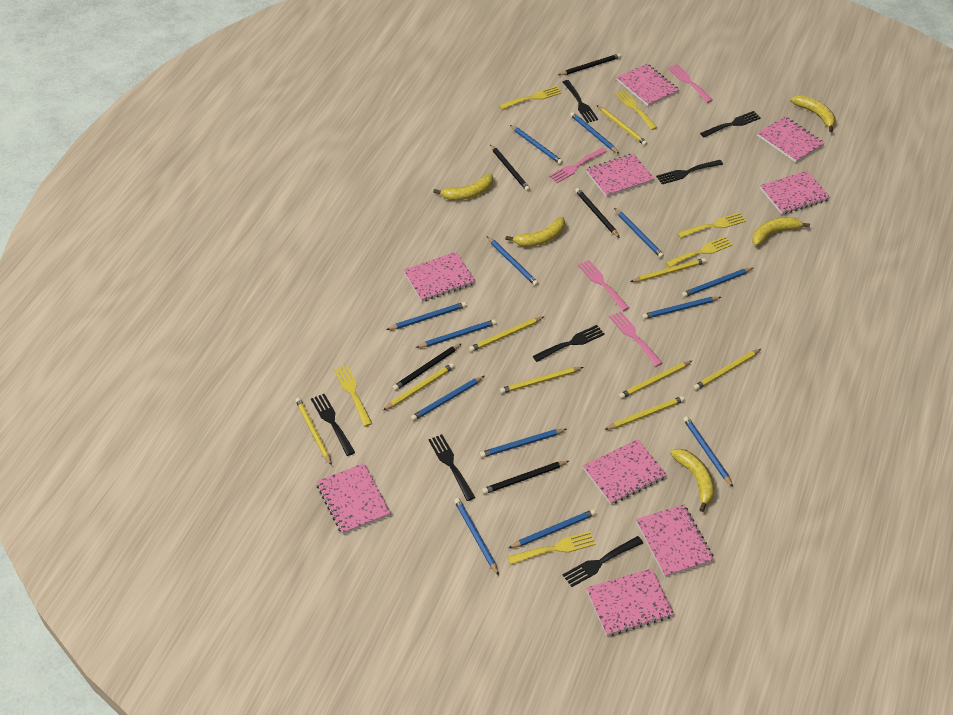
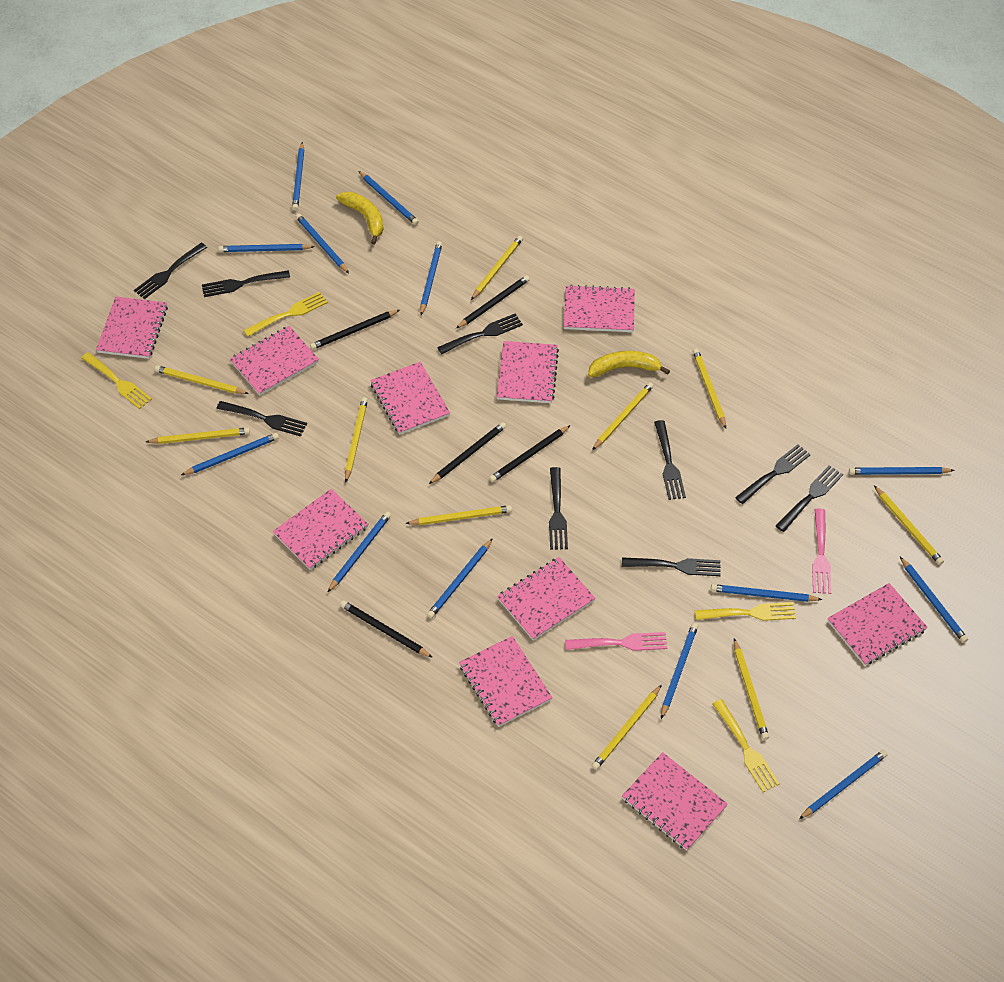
black fork: [311,394,355,456] [428,434,475,501] [533,325,605,362] [563,80,598,123] [563,536,643,587] [656,160,723,184] [700,111,761,137] = 7 -> [134,243,207,299] [202,270,290,297] [216,401,307,437] [437,314,523,354] [549,467,568,550] [622,557,721,576] [654,420,686,500] [735,444,811,504] [776,465,843,532] = 9
pink fork: [549,147,607,183] [578,260,629,311] [609,311,662,366] [668,64,713,103] = 4 -> [565,632,667,651] [812,508,831,594] = 2
pink notebook: [316,463,391,534] [404,252,475,302] [583,439,667,504] [586,154,654,197] [586,568,674,636] [616,64,679,106] [636,504,714,577] [757,117,825,163] [760,171,830,214] = 9 -> [96,297,168,359] [230,326,319,395] [273,489,368,570] [370,362,450,435] [459,636,553,727] [497,341,559,403] [497,557,595,640] [564,285,635,332] [622,752,728,851] [827,583,928,666] = 10
yellow banana: [433,174,493,200] [505,217,565,247] [670,449,714,512] [752,217,810,246] [791,95,835,132] = 5 -> [336,192,384,245] [588,351,670,377] = 2
yellow fork: [334,365,372,427] [499,86,562,110] [508,531,596,565] [614,89,658,130] [665,236,733,268] [677,212,746,238] = 6 -> [82,352,152,409] [243,292,328,337] [695,602,796,621] [713,699,780,792] = 4
yellow pencil: [295,397,332,466] [383,363,454,410] [469,317,544,352] [500,367,583,394] [597,105,647,146] [604,396,685,430] [619,361,692,399] [630,258,706,282] [693,349,761,390] = 9 -> [146,428,250,444] [155,365,249,394] [345,397,368,482] [405,505,512,525] [471,236,523,300] [592,382,654,450] [592,685,662,770] [693,349,726,429] [734,638,769,740] [874,486,944,565] = 10

